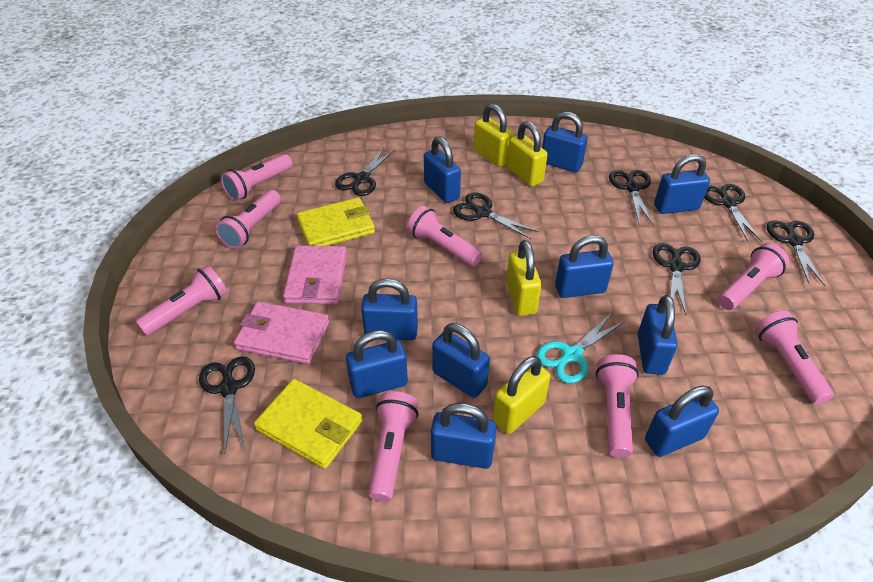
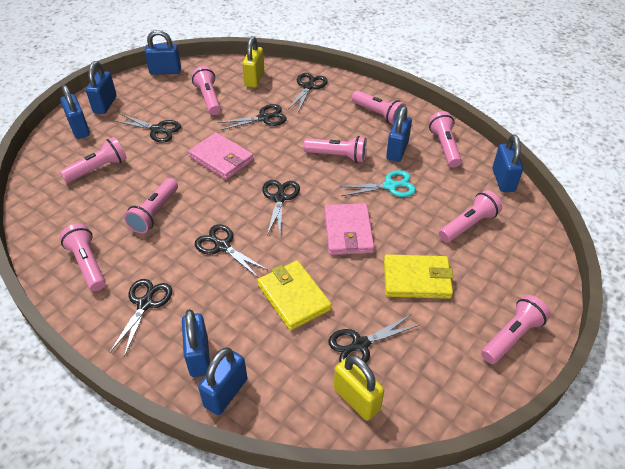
blue padlock: [346,330,408,398] [361,278,418,340] [424,136,461,203] [431,403,497,469] [432,323,490,398] [542,112,588,172] [555,235,614,298] [638,295,678,375] [645,386,719,457] [654,154,710,214] = 10 -> [60,85,90,139] [86,61,117,114] [145,30,181,75] [182,309,210,377] [198,347,247,415] [386,106,412,162] [493,135,523,192] = 7
pink flashlight: [136,265,228,336] [215,190,281,249] [221,154,292,201] [368,391,419,502] [407,206,483,267] [596,354,639,458] [718,243,789,310] [755,311,834,405] = 8 -> [60,137,127,183] [60,224,106,291] [124,178,178,234] [192,66,221,115] [303,136,367,163] [351,90,406,125] [429,111,462,168] [439,190,502,243] [481,295,550,364] = 9
yellow padlock: [474,104,514,167] [492,356,551,434] [506,240,542,316] [507,121,548,187] = 4 -> [242,36,264,88] [334,355,384,421] = 2

